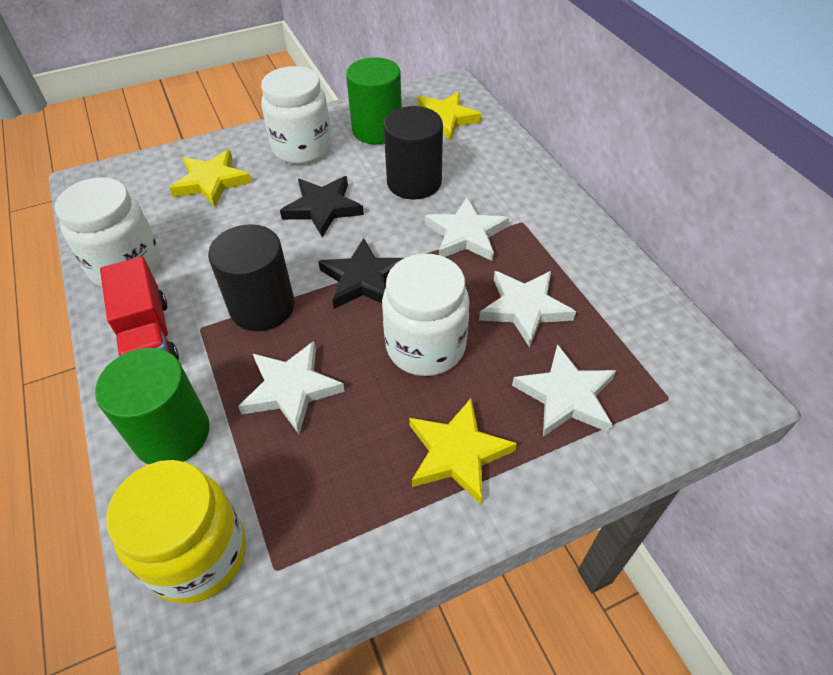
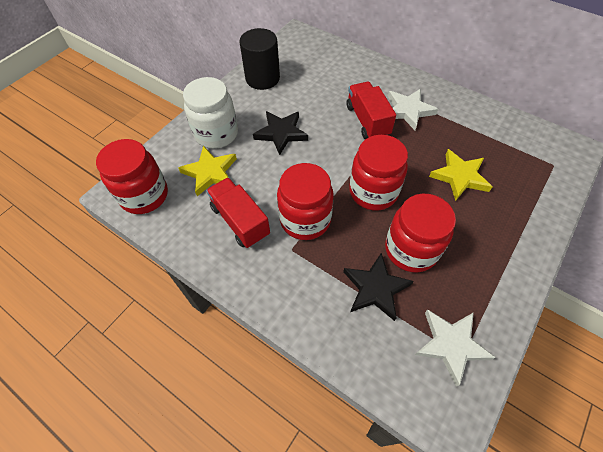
black cylinder: [208,224,295,331] [383,106,443,200] = 2 -> [239,28,280,90] = 1
green cylinder: [95,348,210,464] [346,57,402,144] = 2 -> none = 0
red jar: none = 0 -> [96,139,168,214] [277,163,334,240] [349,135,408,210] [385,194,456,272] = 4
red truck: [100,256,179,360] = 1 -> [206,177,270,248] [347,82,396,139] = 2
white jar: [55,177,161,287] [261,66,332,164] [382,254,470,376] = 3 -> [183,77,238,149] = 1
white star: [238,341,345,434] [425,197,509,261] [479,271,576,348] [512,344,616,437] = 4 -> [388,89,438,130] [415,310,496,387] = 2
yellow jar: [106,460,246,604] = 1 -> none = 0
yellow star: [169,150,252,207] [409,398,517,504] [418,92,482,141] = 3 -> [178,146,237,196] [429,149,492,201] = 2

